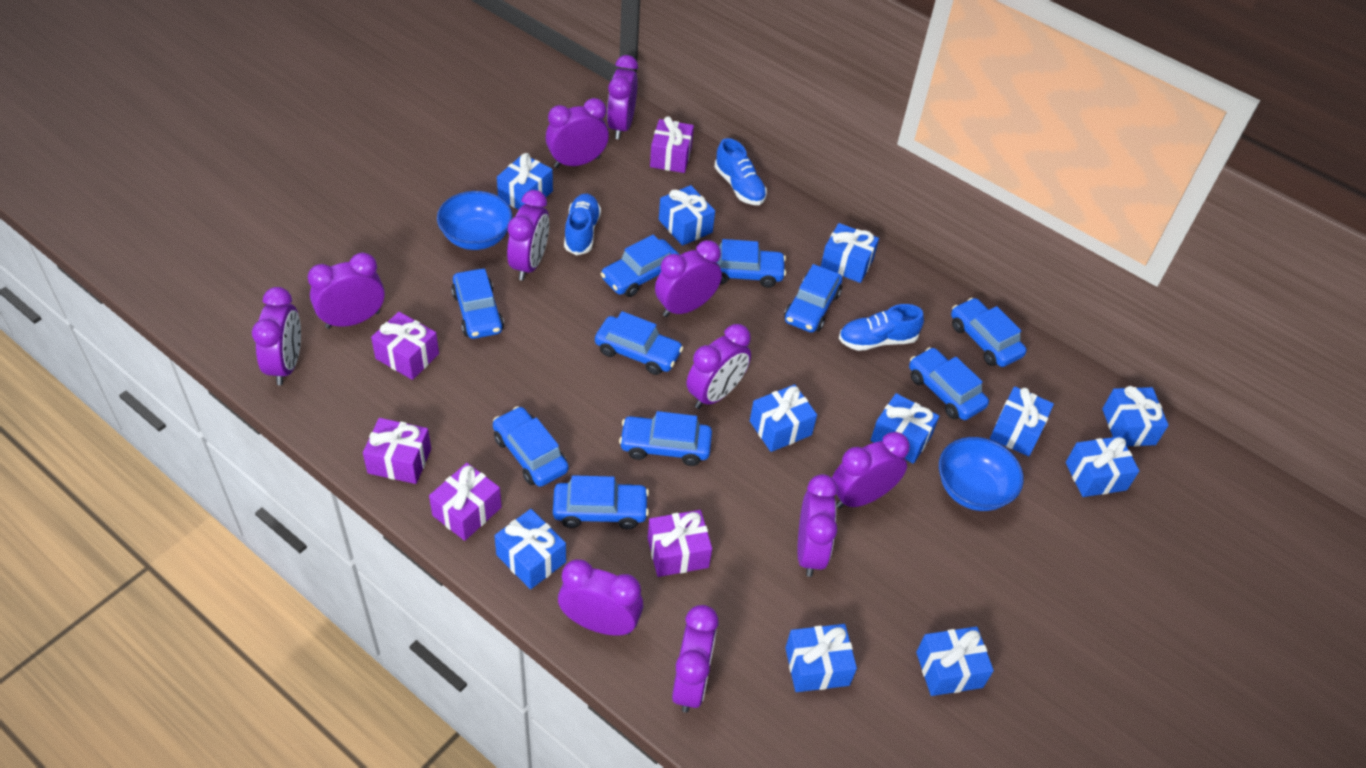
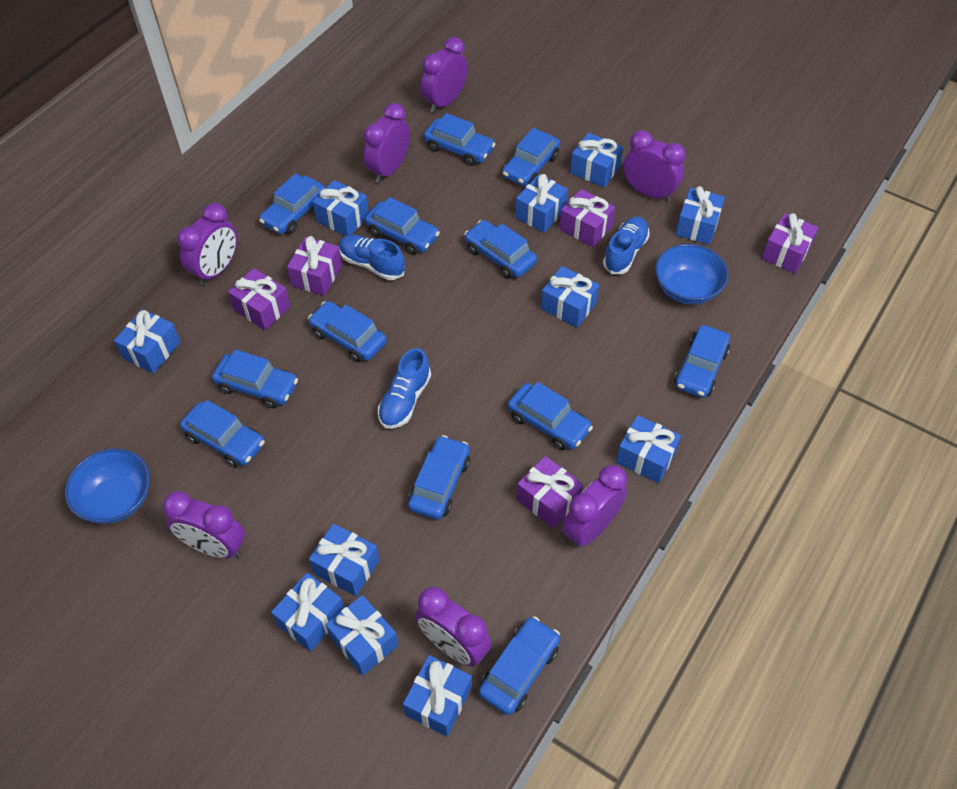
blue car: [451,269,504,339] [493,406,569,487] [553,475,649,529] [595,311,683,375] [601,235,680,297] [619,411,712,466] [717,239,786,288] [784,264,842,332] [909,347,989,420] [951,298,1027,367] = 10 -> [180,400,265,467] [212,349,298,408] [259,173,325,234] [308,301,387,362] [365,197,440,255] [408,435,470,520] [424,113,495,166] [464,220,537,279] [479,616,560,715] [502,128,560,186] [508,382,593,450] [674,325,730,398] = 12
purple clock: [252,287,301,385] [308,253,385,329] [507,190,549,281] [546,98,609,168] [558,559,643,636] [607,55,638,139] [655,240,722,317] [672,605,718,713] [687,324,751,409] [798,474,838,577] [832,432,910,509] = 11 -> [162,491,245,558] [177,203,237,285] [363,103,410,183] [415,587,491,667] [420,37,468,113] [562,465,627,548] [623,130,686,202] = 7

